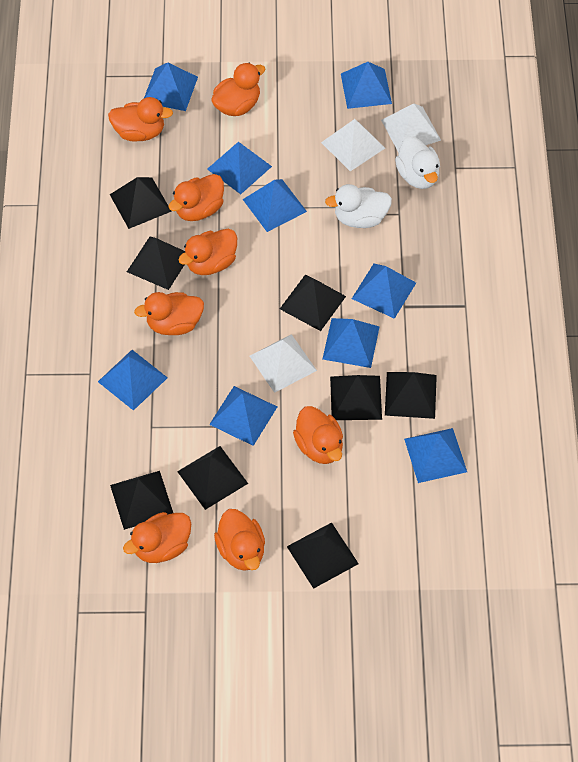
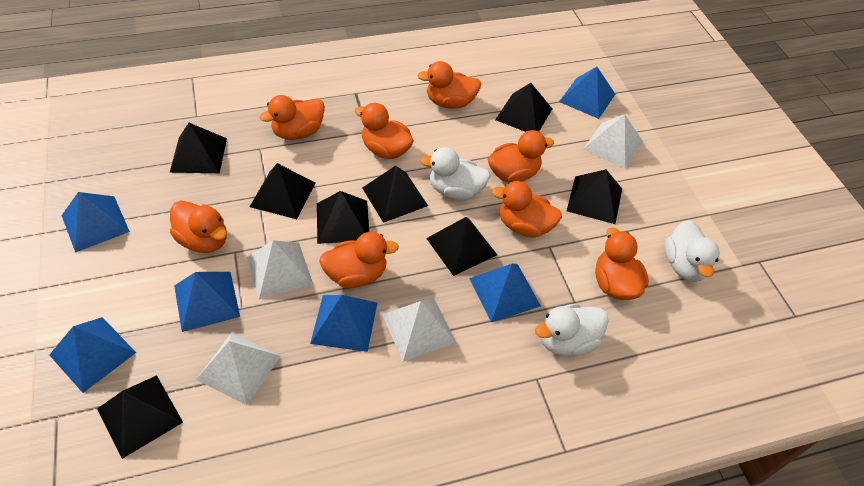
blue pyramid: [98,350,168,411] [144,62,198,111] [207,142,272,194] [209,386,277,446] [243,179,307,232] [323,318,380,368] [341,62,392,109] [352,264,416,319] [404,428,467,483] = 9 -> [49,317,136,393] [61,192,130,253] [174,272,240,332] [310,295,377,352] [469,264,541,322] [559,67,615,119] = 6
white duck: [325,184,392,228] [395,136,440,189] = 2 -> [420,147,491,200] [535,304,609,356] [665,220,720,282] = 3
white pyramid: [250,334,317,393] [321,119,385,171] [381,103,441,153] = 3 -> [196,332,281,405] [247,240,313,300] [382,297,456,362] [583,114,643,169] = 4

